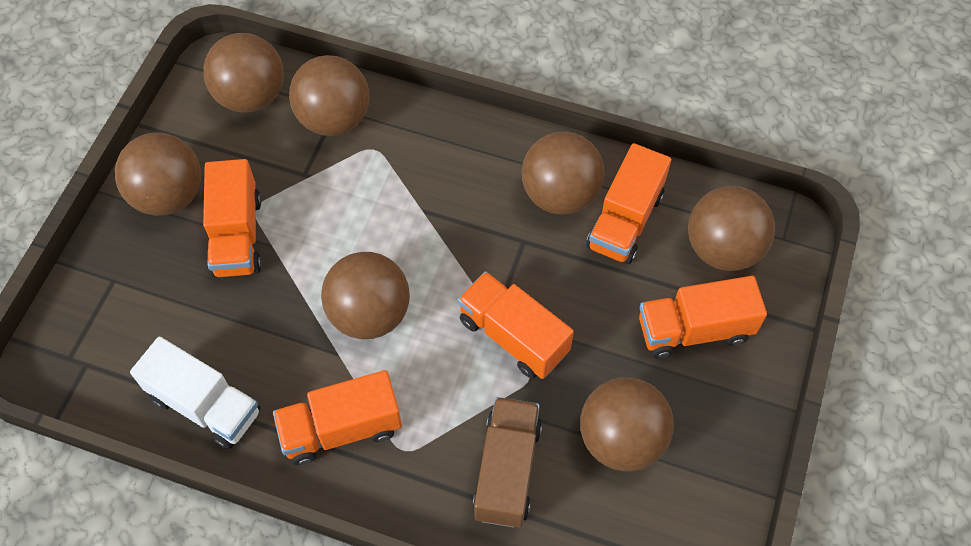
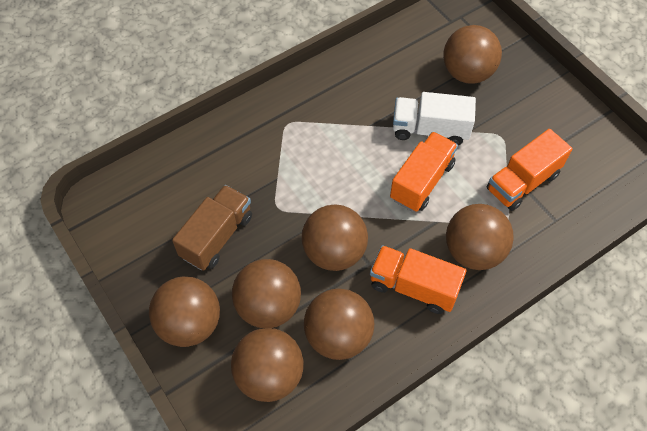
orange truck: [203,159,262,277] [273,370,402,465] [458,271,574,379] [586,143,671,264] [639,276,767,358] = 5 -> [370,245,467,314] [390,132,458,212] [487,129,572,211] = 3

